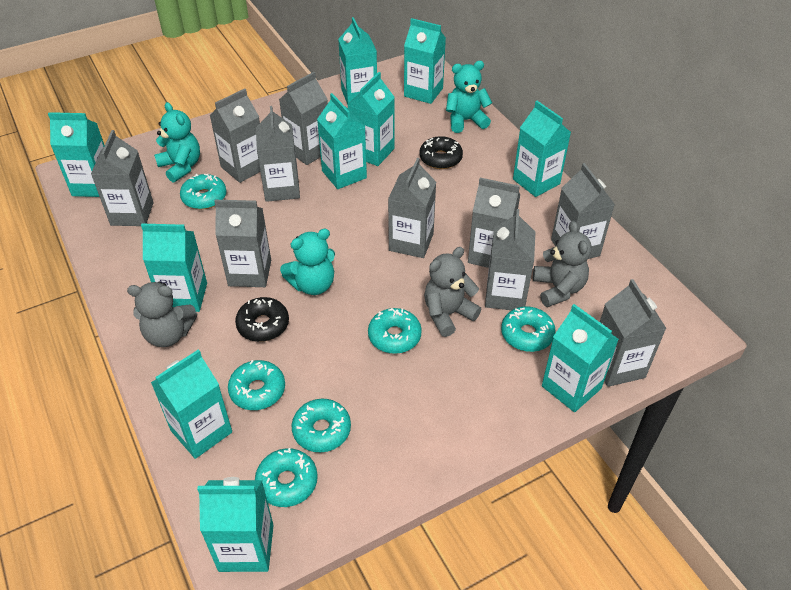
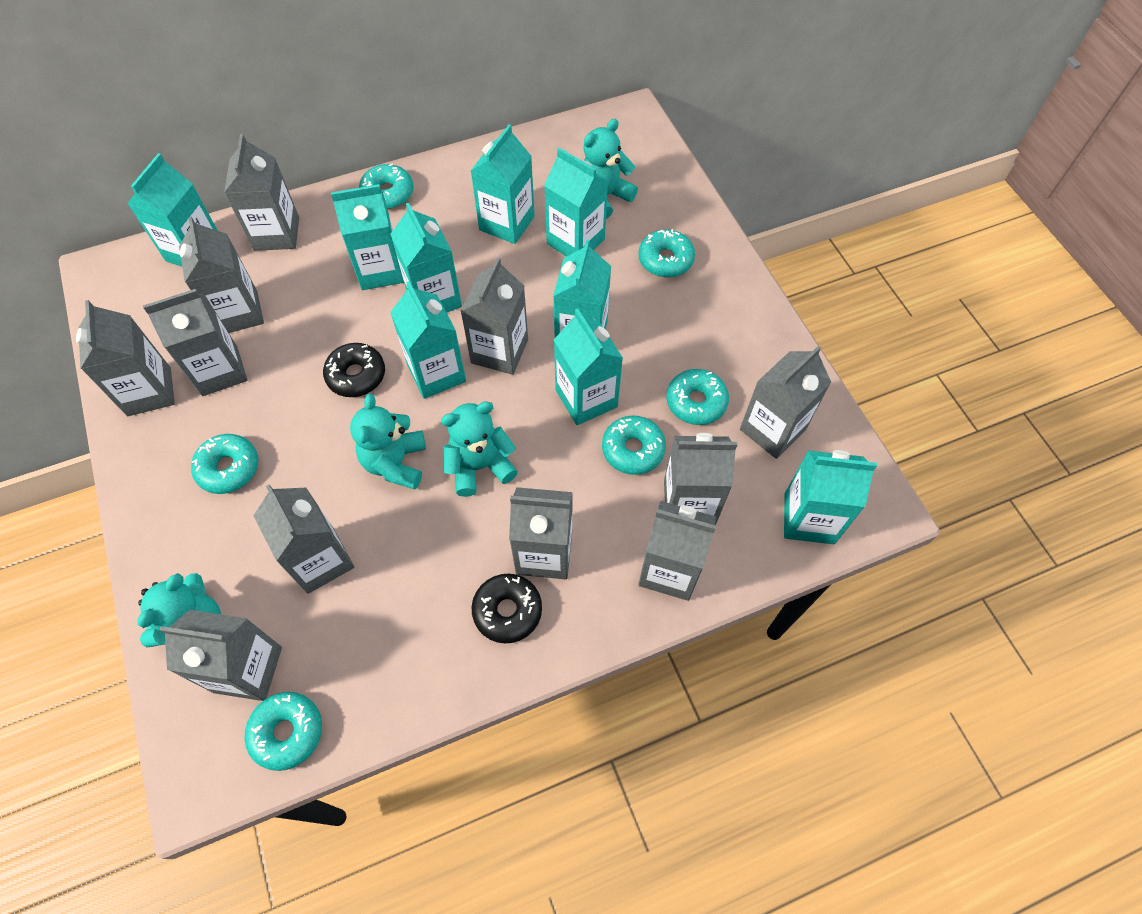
grey carton: [91,130,154,226] [210,88,260,183] [214,200,271,287] [256,106,300,202] [279,72,328,165] [388,158,436,258] [468,178,520,268] [485,209,535,310] [551,163,615,259] [600,279,667,387] = 10 -> [76,300,175,416] [143,289,247,396] [159,610,282,701] [179,217,264,333] [224,134,299,251] [253,485,354,594] [460,257,528,375] [509,487,573,579] [638,501,716,601] [664,433,737,525] [740,345,831,459] = 11
grey teddy bear: [127,282,197,347] [424,247,481,337] [533,221,592,307] = 3 -> none = 0
turquoise carton: [48,112,105,197] [141,224,207,312] [151,349,232,459] [197,477,274,572] [317,93,367,189] [338,17,377,104] [347,72,395,166] [404,18,446,104] [513,101,571,197] [542,304,619,412] = 10 -> [127,153,218,266] [331,184,404,290] [390,281,466,399] [391,203,462,313] [471,124,535,244] [544,148,608,257] [553,239,611,338] [554,309,623,425] [784,450,877,544] = 9
turquoise teddy bear: [154,102,200,183] [280,229,335,295] [446,61,492,133] = 3 -> [138,573,221,647] [350,394,426,490] [441,401,518,497] [583,119,638,219] = 4

